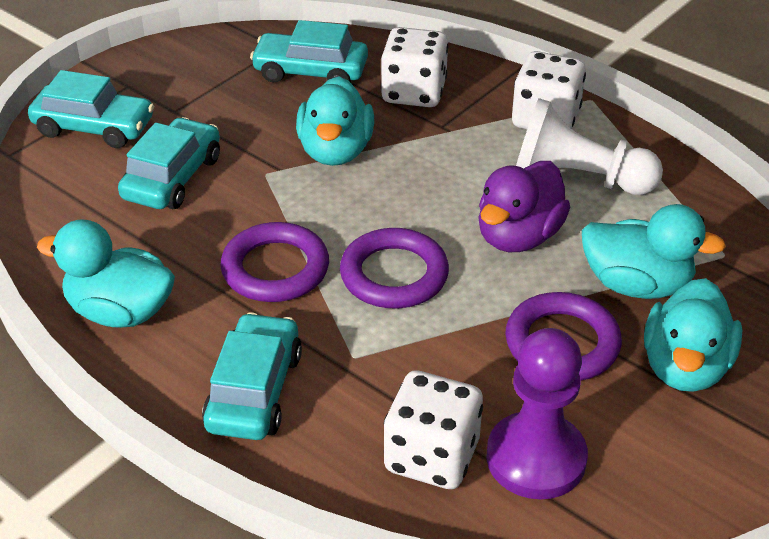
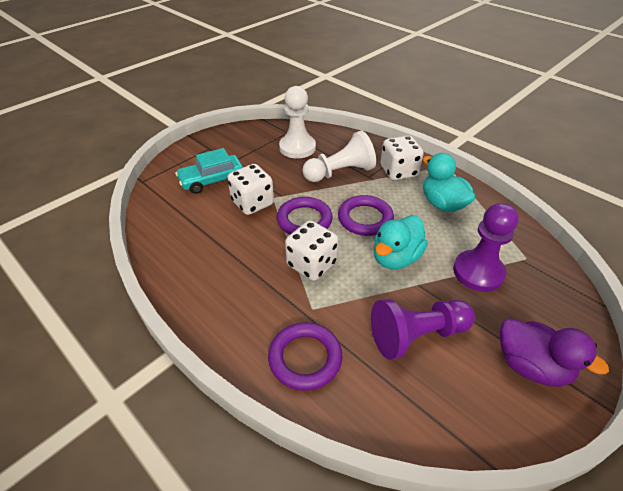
purple pawn: [486,328,588,499] = 1 -> [371,299,475,360] [453,203,519,292] = 2
turquoise car: [28,70,154,148] [118,117,220,209] [202,312,302,440] [250,20,368,82] = 4 -> [175,148,243,194] = 1
turquoise duck: [37,219,175,328] [296,76,374,166] [582,204,726,299] [644,278,742,392] = 4 -> [373,215,428,269] [423,153,475,212] = 2
white pawn: [516,98,663,195] = 1 -> [279,86,316,158] [302,131,376,182] = 2

